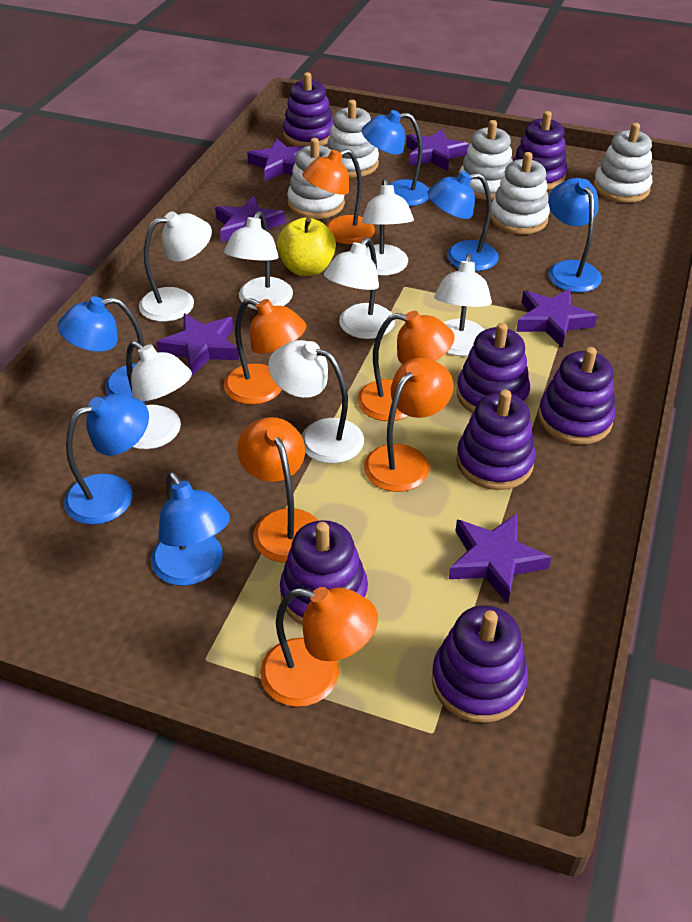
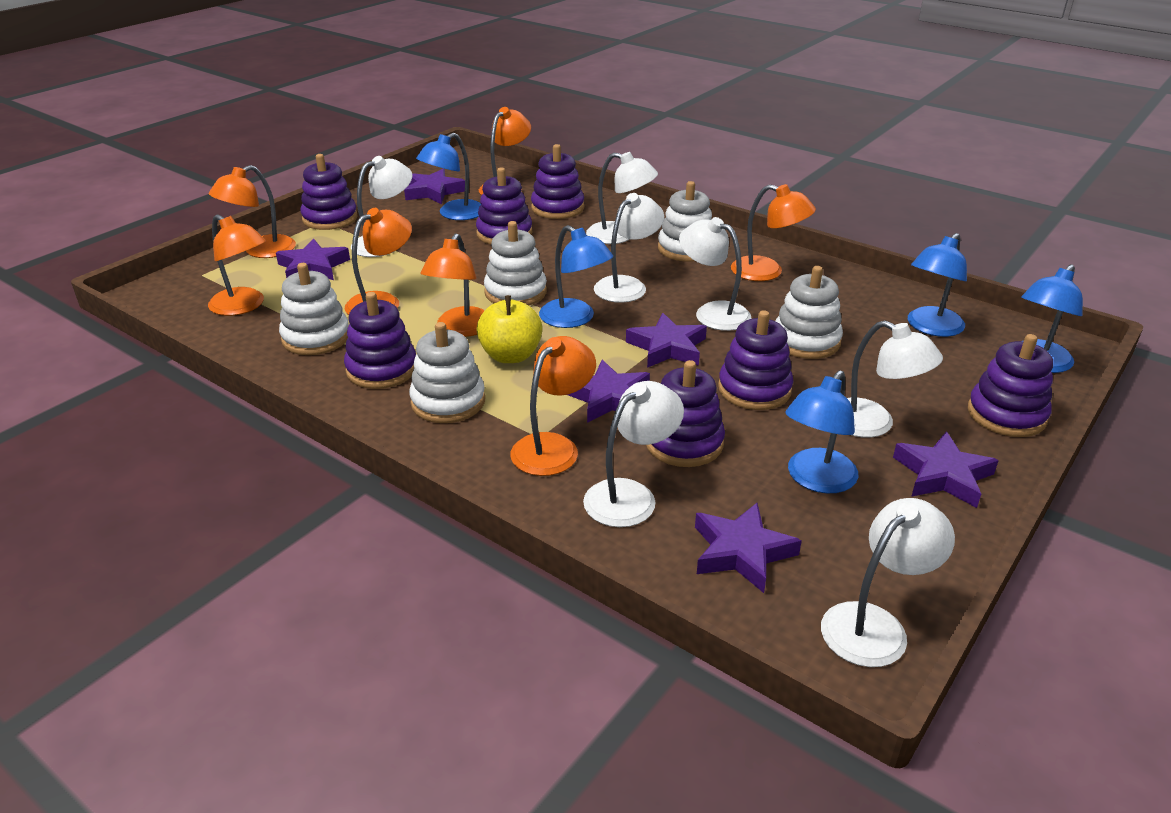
blue lamp: [57,296,146,402] [64,394,149,525] [151,472,230,586] [362,110,429,206] [427,171,499,271] [548,178,602,293] = 6 -> [416,133,481,220] [539,225,613,328] [785,371,858,493] [908,233,967,337] [1021,264,1083,373] = 5
orange lamp: [224,298,306,405] [237,417,318,563] [260,587,378,707] [302,149,375,244] [357,311,454,421] [364,358,453,492] = 6 -> [208,214,266,316] [209,165,296,258] [345,208,412,315] [421,233,485,337] [479,107,531,195] [510,336,596,476] [731,184,816,281] = 7

